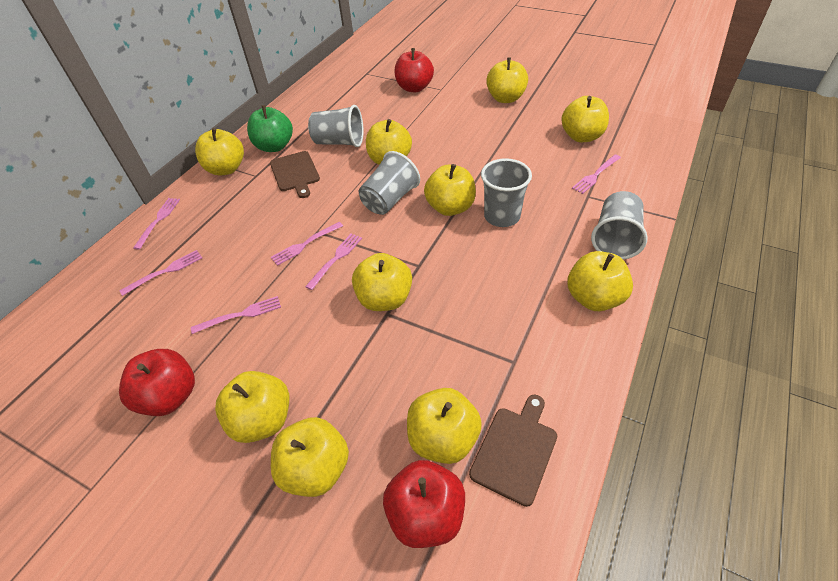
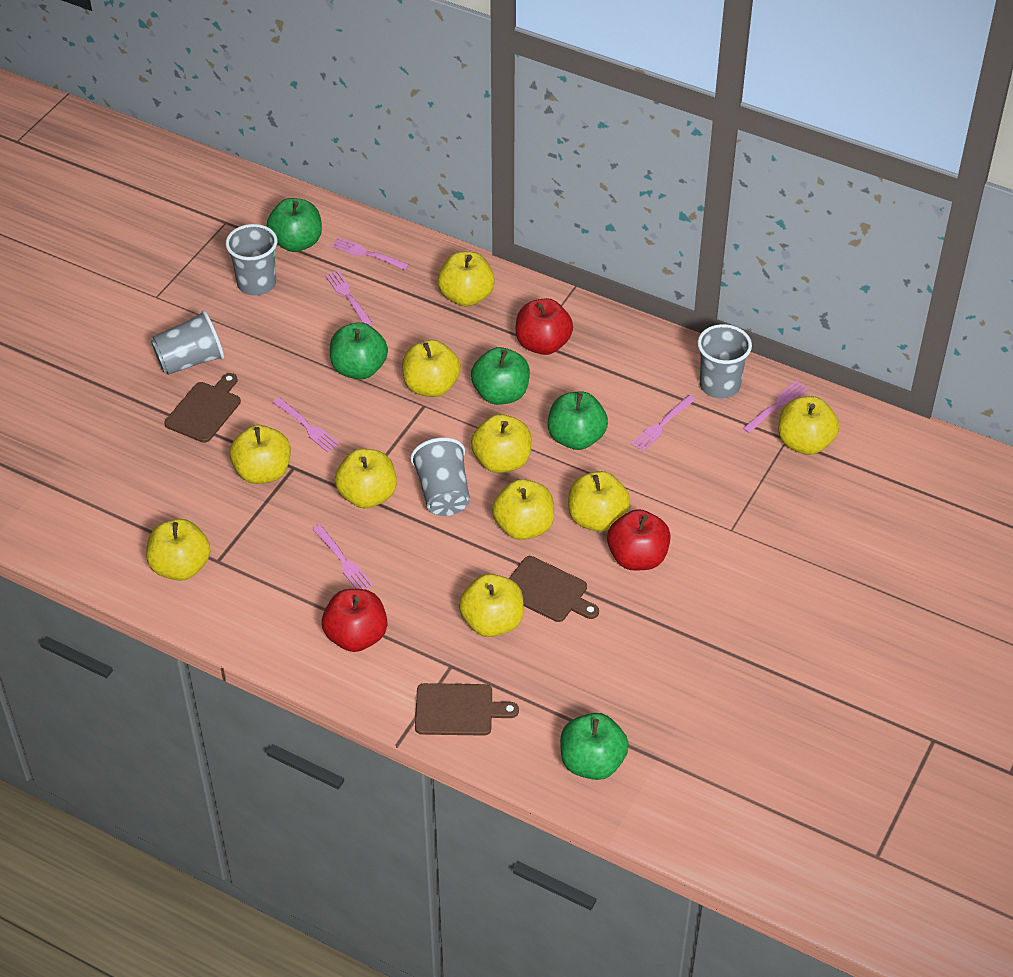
brown cutting board: [270,151,320,198] [469,395,557,507] = 2 -> [164,373,241,443] [415,683,519,736] [509,556,599,622] = 3
green apple: [247,105,293,152] = 1 -> [267,198,322,252] [330,322,388,379] [471,347,530,405] [548,392,608,450] [560,713,629,780] = 5

